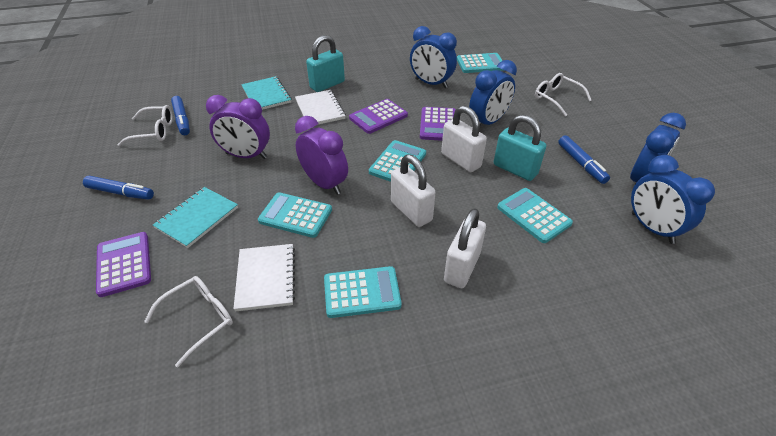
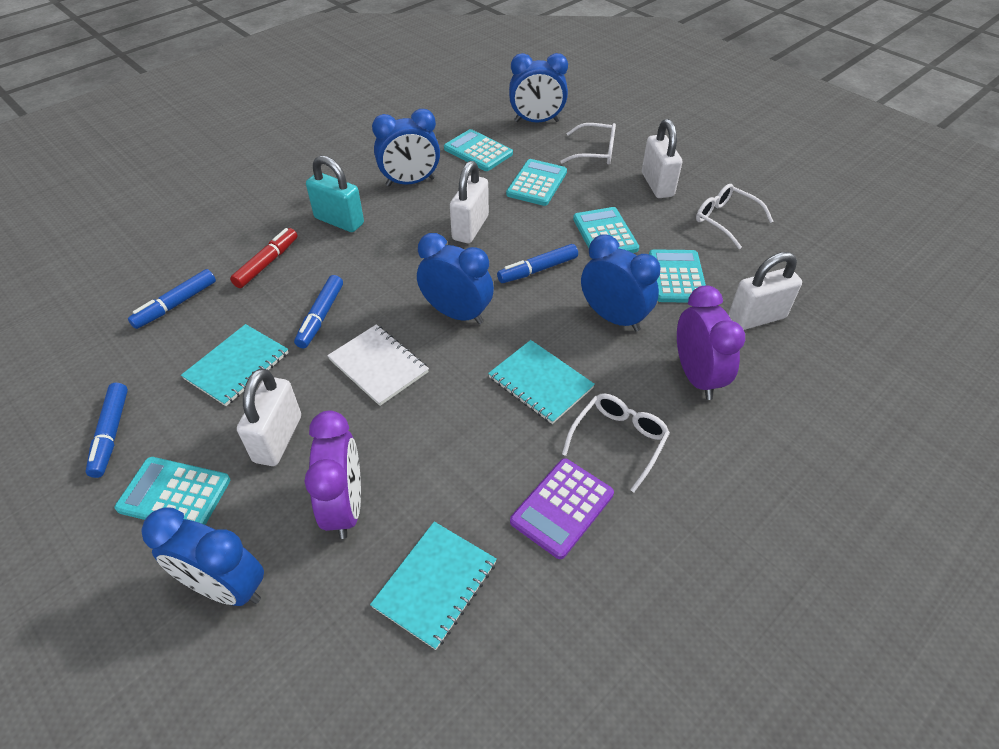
blue clock: [410,26,457,88] [469,60,517,125] [630,113,686,184] [631,155,715,244] = 4 -> [141,507,264,606] [372,109,440,187] [417,233,494,324] [509,53,568,123] [581,234,661,332] = 5
blue marker: [83,176,154,200] [171,96,190,135] [558,135,610,184] = 3 -> [86,383,128,478] [128,269,216,329] [294,275,343,348] [497,244,578,283] = 4
purple calculator: [96,232,151,297] [349,99,408,134] [420,107,456,141] = 3 -> [510,458,614,559] = 1
red marker: none = 0 -> [230,228,297,288] = 1
turquoise notebook: [153,187,238,248] [241,76,292,110] = 2 -> [181,324,289,406] [370,522,497,650] [488,340,595,424] = 3
turquoise padlock: [306,35,345,92] [494,115,547,181] = 2 -> [306,156,364,232] = 1
white notebook: [233,244,295,311] [295,90,346,125] = 2 -> [327,324,429,406] = 1
white padlock: [391,154,436,227] [441,106,487,172] [444,208,486,288] = 3 -> [237,368,301,466] [450,161,489,243] [642,119,682,198] [728,252,802,330] = 4

